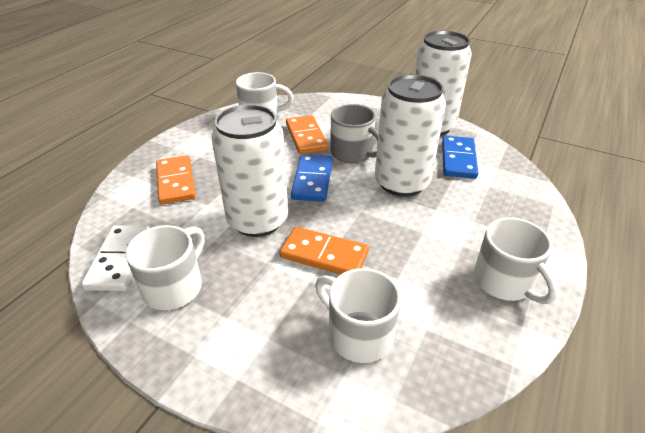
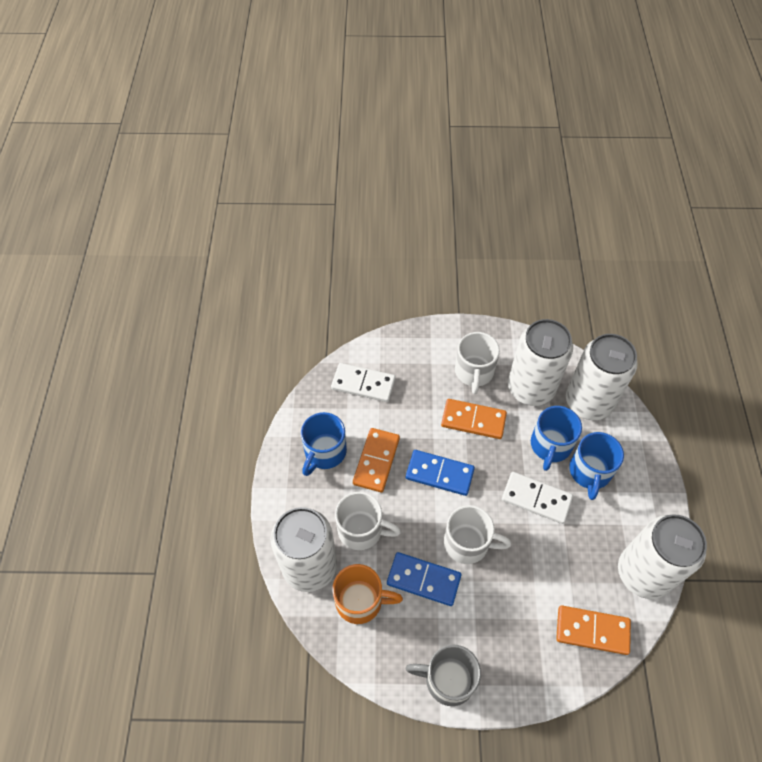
blue mug: none = 0 -> [301,412,347,476] [531,406,582,471] [569,432,624,500] = 3
orange mug: none = 0 -> [332,564,403,624] = 1
white can: [211,104,288,237] [375,74,446,197] [415,31,472,136] = 3 -> [271,507,337,592] [508,319,573,406] [566,334,638,420] [618,515,707,599] = 4
white domino: [81,225,150,291] = 1 -> [331,363,396,402] [502,472,573,524] = 2
white mug: [125,225,205,310] [236,72,294,117] [315,268,401,363] [474,217,558,304] = 4 -> [335,492,401,550] [444,505,511,564] [455,332,500,394] = 3

